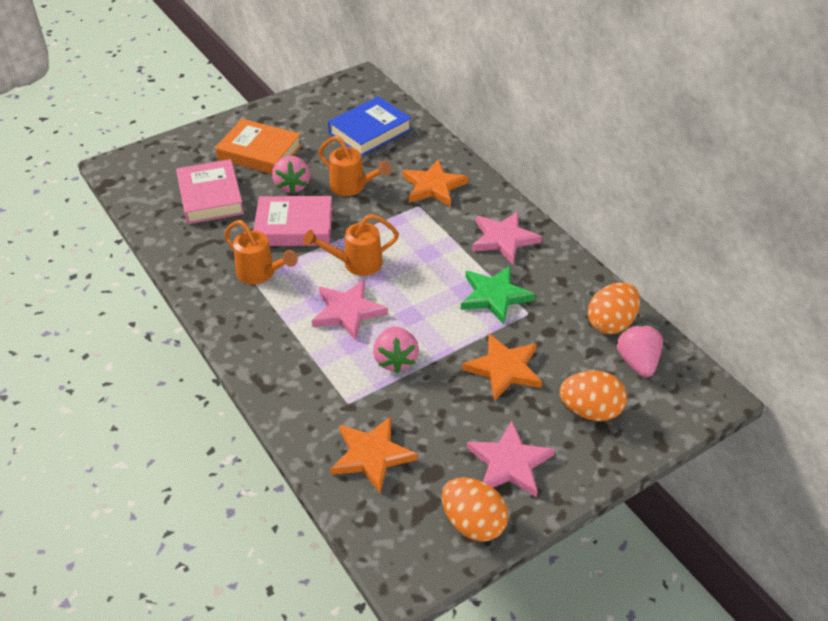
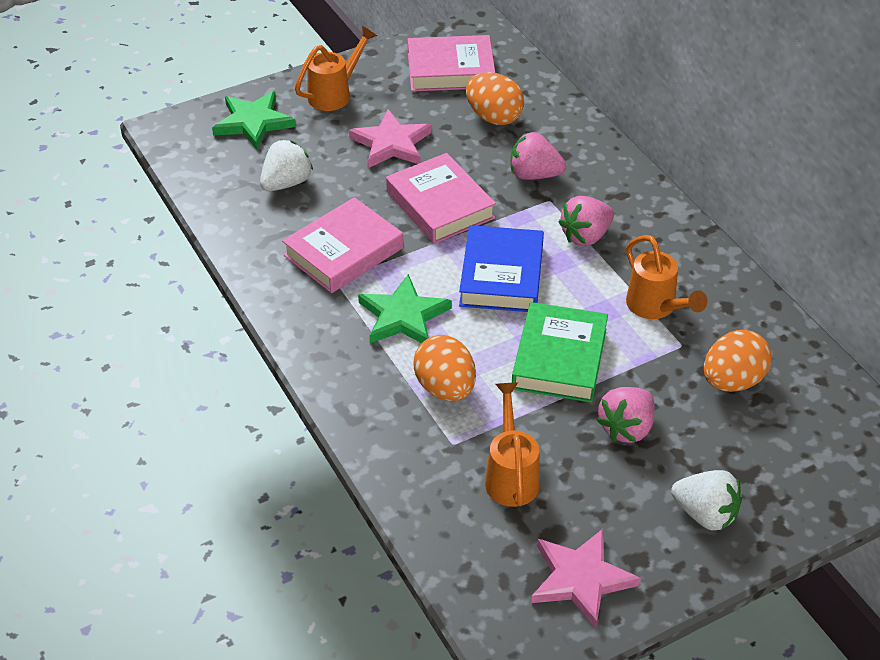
green book: none = 0 -> [512,302,608,403] = 1
green star: [461,266,535,324] = 1 -> [212,91,296,150] [358,274,452,344] = 2
orange book: [215,119,302,174] = 1 -> none = 0
orange star: [330,417,418,493] [402,159,468,207] [462,334,542,401] = 3 -> none = 0
pink book: [176,159,244,224] [253,196,333,246] = 2 -> [282,197,403,293] [386,153,496,244] [408,35,495,91] = 3
pink star: [312,280,388,341] [467,421,555,497] [472,211,542,264] = 3 -> [349,109,432,168] [531,529,641,628] = 2
white strawberry: none = 0 -> [260,140,313,191] [671,470,742,530] = 2

